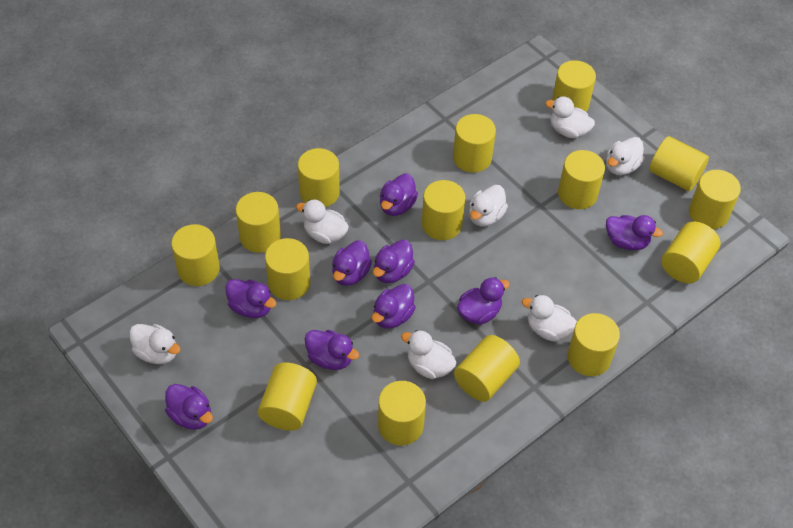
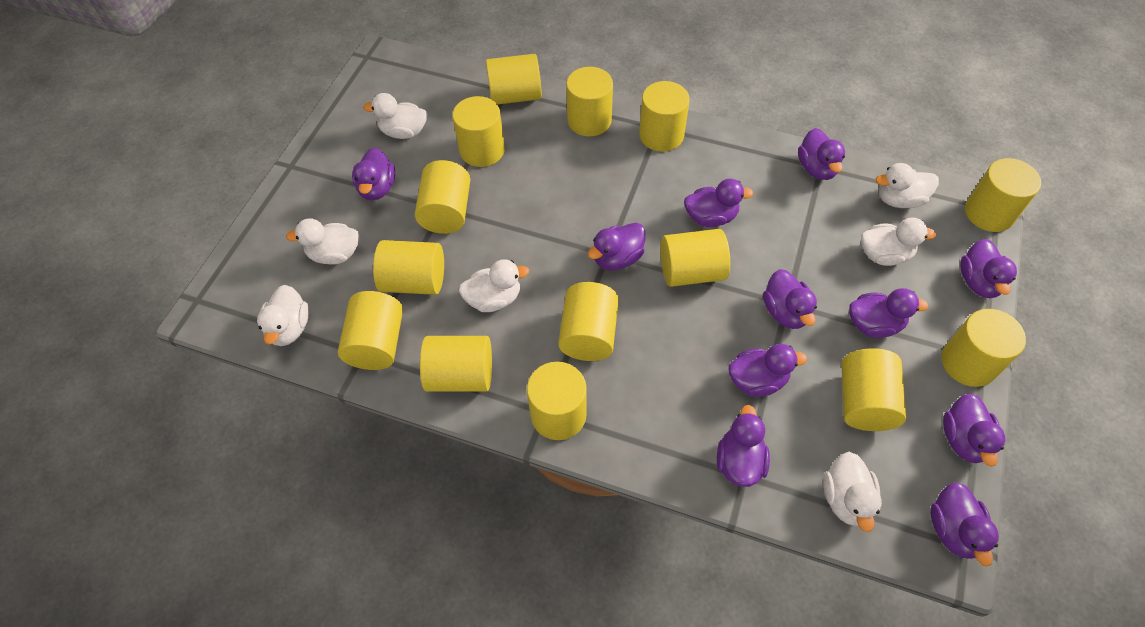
purple duck: [165,384,213,430] [225,279,277,318] [305,330,359,370] [332,240,372,286] [372,284,416,329] [373,240,415,283] [380,173,418,216] [457,277,510,325] [606,215,663,250] = 9 -> [352,147,395,200] [588,223,646,270] [684,179,753,227] [717,405,770,487] [729,344,807,397] [763,269,817,329] [798,128,845,180] [849,288,928,338] [930,482,999,566] [943,393,1005,467] [960,239,1017,298] = 11
yellow cylinder: [171,224,220,286] [236,192,281,253] [258,363,317,431] [265,238,310,300] [298,148,340,207] [378,381,426,446] [422,180,465,240] [453,114,496,173] [454,335,520,402] [552,60,596,112] [558,150,605,209] [567,313,620,376] [649,136,709,191] [661,222,721,283] [689,170,741,229] = 15 -> [338,291,403,370] [373,240,444,295] [415,160,470,234] [420,336,492,392] [452,96,505,167] [486,54,542,105] [527,362,587,440] [558,282,619,361] [566,67,613,137] [639,81,690,152] [661,229,730,287] [842,348,907,431] [942,309,1026,387] [965,158,1041,232] = 14

